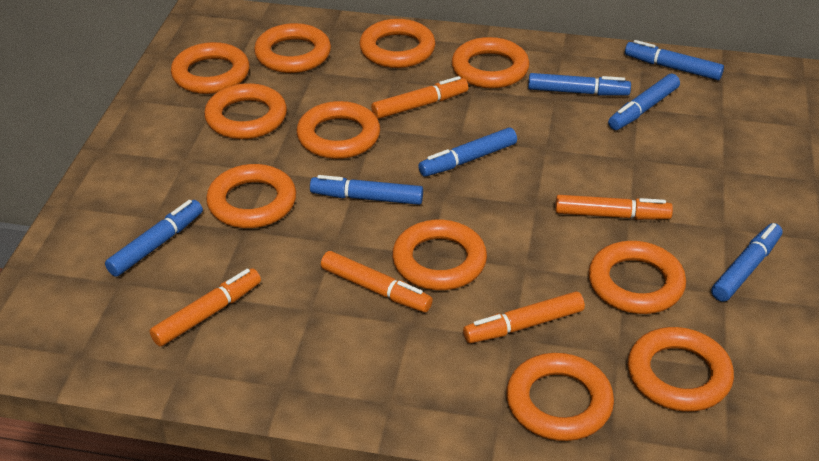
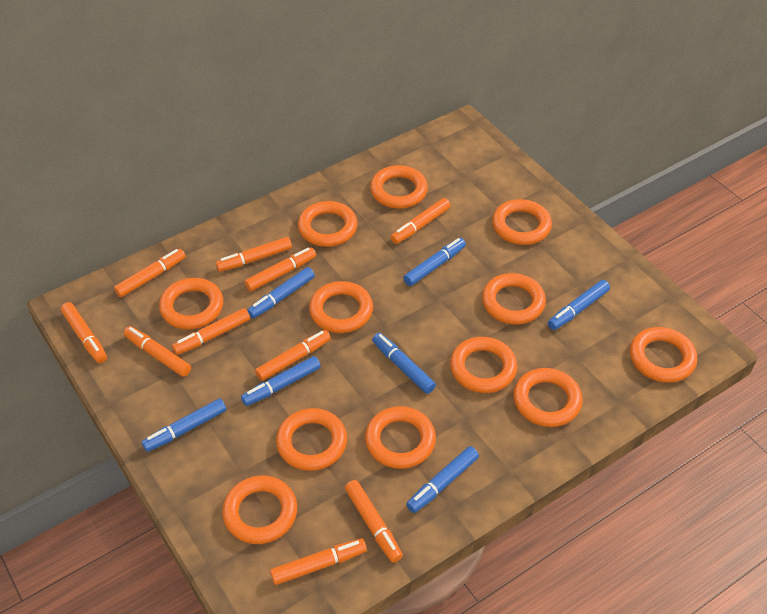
orange marker: [150,268,261,347] [321,251,433,312] [371,76,468,119] [463,291,585,344] [555,195,673,220] = 5 -> [61,302,107,363] [114,249,186,298] [124,326,191,377] [172,308,250,355] [216,237,292,272] [244,247,316,292] [255,330,331,381] [270,539,367,585] [345,480,403,563] [390,198,451,244] = 10
orange ring: [171,42,250,94] [204,83,287,139] [206,164,296,228] [254,23,331,73] [297,101,380,159] [359,19,435,68] [392,220,487,290] [451,37,530,88] [506,353,614,441] [588,241,686,314] [628,327,734,412] = 11 -> [159,278,223,329] [222,476,297,544] [276,408,347,471] [298,201,357,247] [309,281,373,333] [365,406,436,469] [370,165,428,209] [450,337,517,393] [482,273,546,325] [492,199,552,245] [513,368,583,427] [630,327,697,383] = 12

